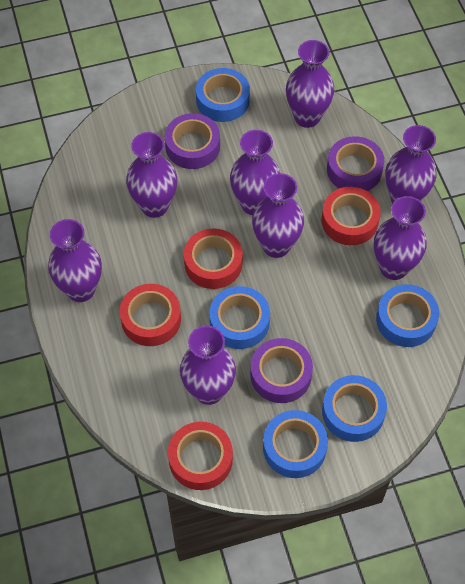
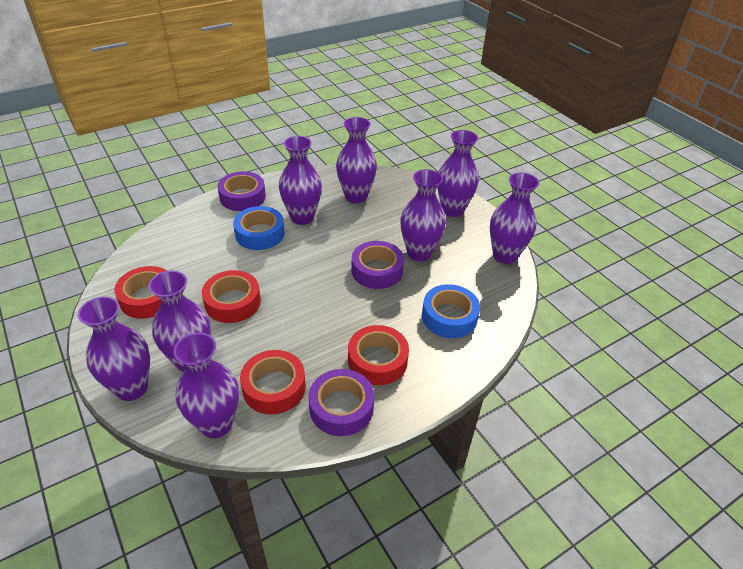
blue tape: [196,68,250,122] [209,286,270,349] [263,410,328,478] [322,375,387,442] [376,284,439,347] = 5 -> [233,206,285,250] [422,284,480,338] = 2

